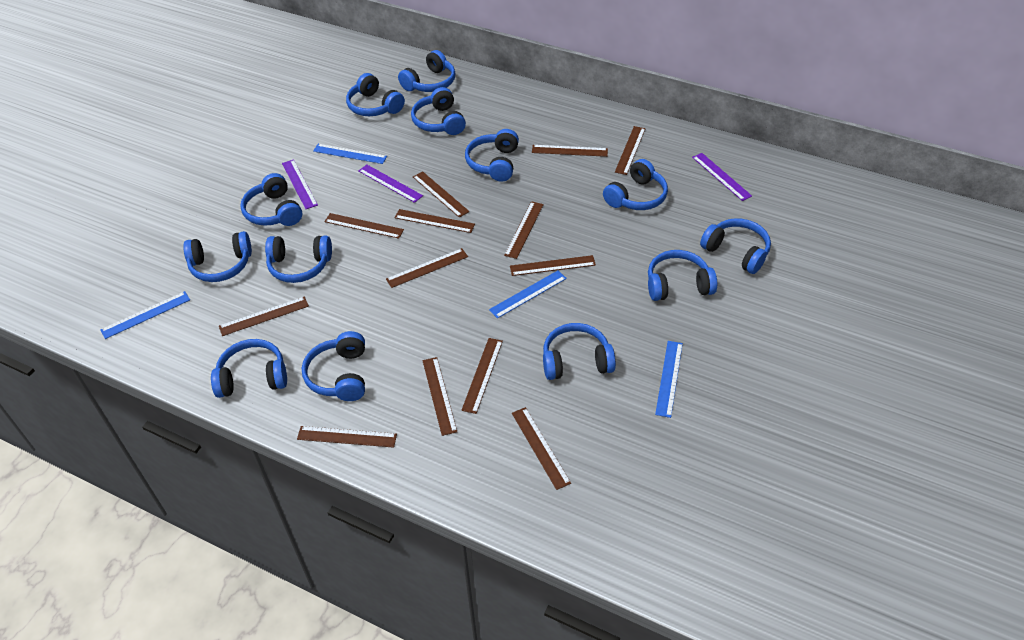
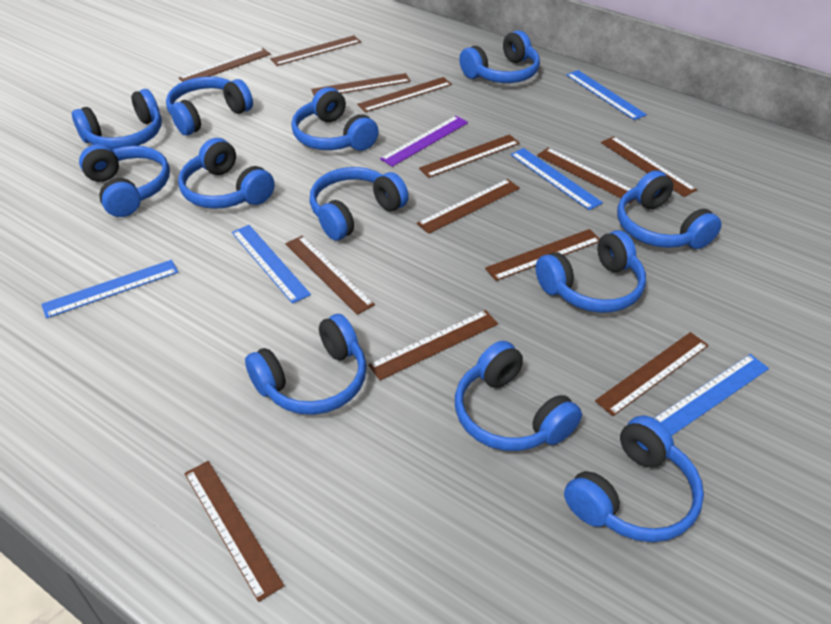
blue headphones: [183,231,252,282] [211,339,287,398] [240,173,302,226] [265,235,332,283] [302,331,365,401] [346,73,405,116] [398,50,455,92] [411,87,466,135] [465,129,519,182] [543,323,616,380] [603,159,668,210] [648,250,717,301] [700,218,771,274] = 13 -> [72,89,162,149] [79,144,170,217] [166,76,253,135] [178,138,275,209] [245,314,367,415] [291,87,379,151] [310,167,409,241] [455,341,582,451] [459,31,540,83] [536,230,646,313] [564,415,704,542] [617,170,722,249] = 12
blue ruler: [100,291,190,339] [313,144,387,164] [489,271,567,318] [655,341,683,418] = 4 -> [41,260,178,318] [232,225,311,304] [510,148,603,210] [566,70,647,120] [654,354,769,436] = 5
purple ruler: [282,159,318,209] [358,165,423,203] [692,153,752,201] = 3 -> [380,116,468,167] = 1

